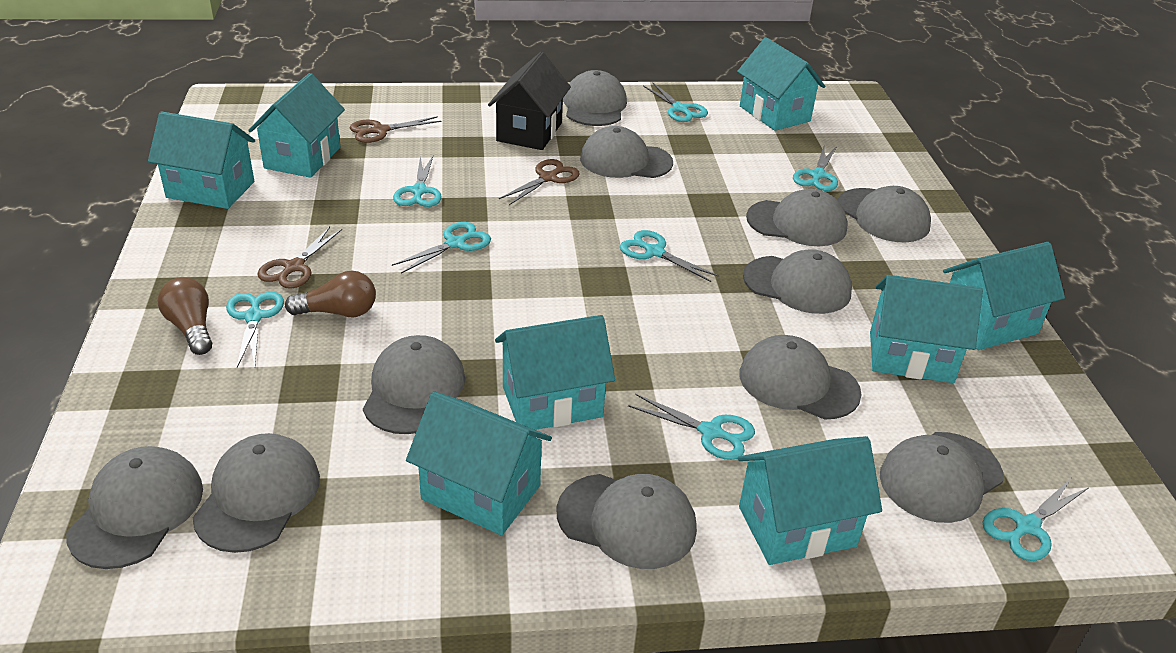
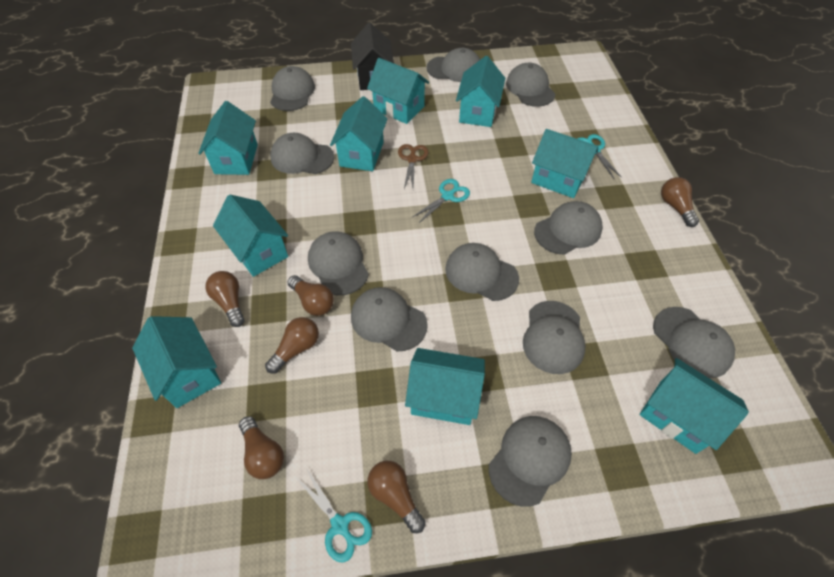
brown light bulb: [158,277,212,355] [285,271,376,317] = 2 -> [205,271,244,327] [239,416,284,479] [265,317,319,374] [287,275,334,316] [368,461,426,533] [661,177,699,227] = 6
brown scissors: [257,227,342,288] [350,116,442,143] [499,159,579,205] = 3 -> [398,144,428,189] = 1
turquoise house: [148,112,255,209] [248,73,345,178] [406,392,552,535] [495,315,615,430] [737,37,825,131] [738,436,882,565] [870,275,983,383] [943,242,1065,350] = 8 -> [132,316,221,408] [198,101,258,175] [213,195,288,277] [330,96,387,171] [367,58,429,124] [405,348,485,425] [456,56,505,127] [531,129,598,198] [640,358,749,454] = 9
turquoise scissors: [226,292,284,367] [392,222,491,274] [393,156,442,207] [620,230,719,282] [628,394,755,460] [643,82,708,122] [793,146,838,191] [982,479,1089,561] = 8 -> [297,468,372,563] [413,179,470,224] [577,134,622,179] = 3

